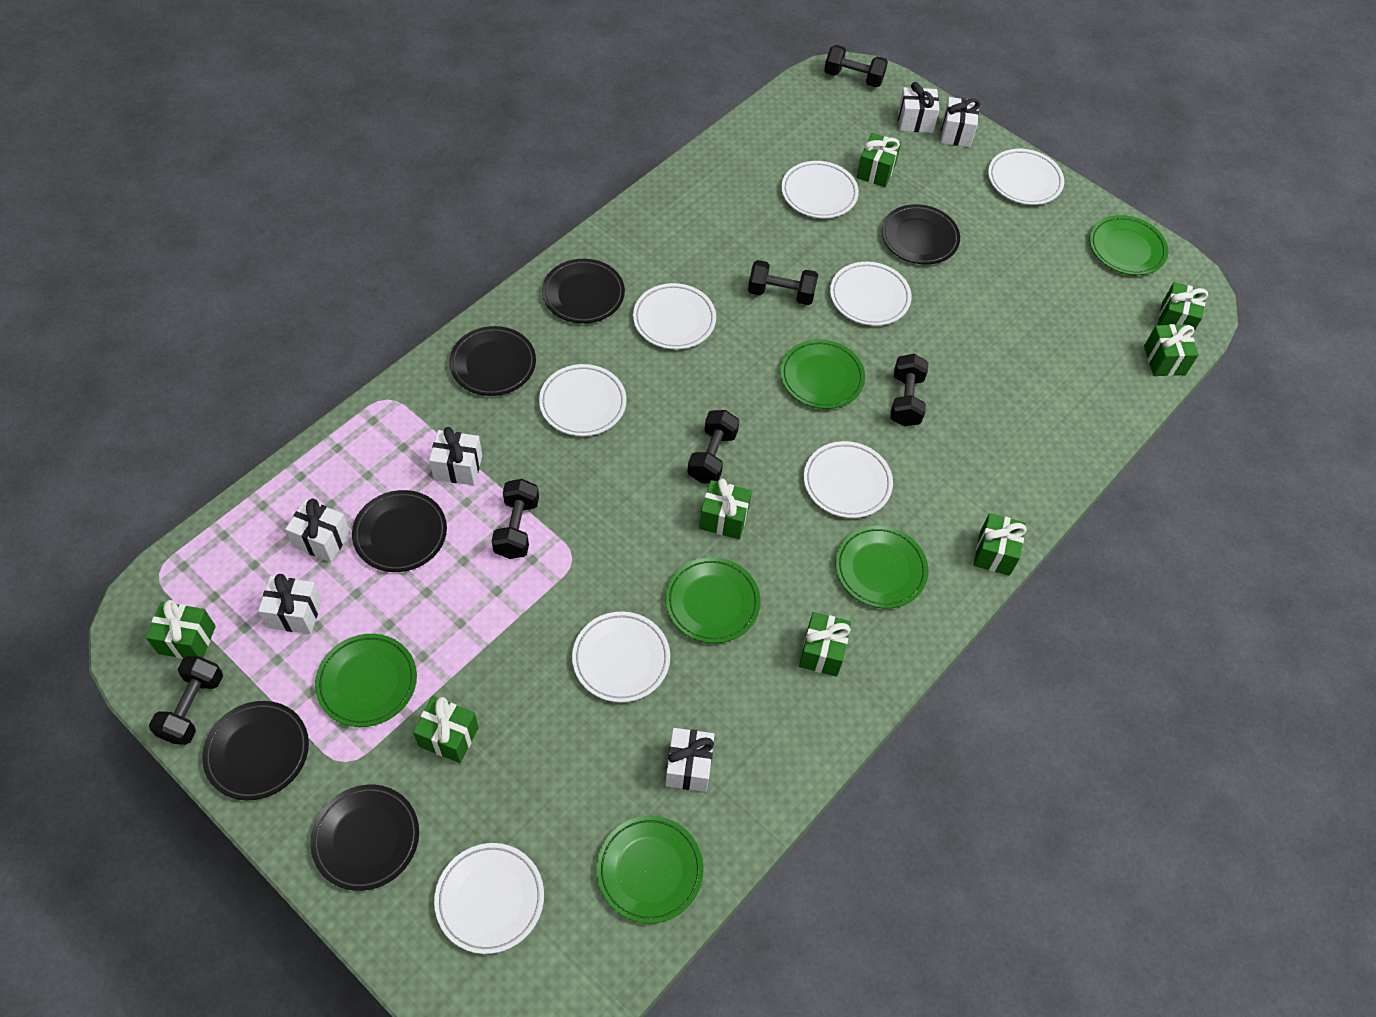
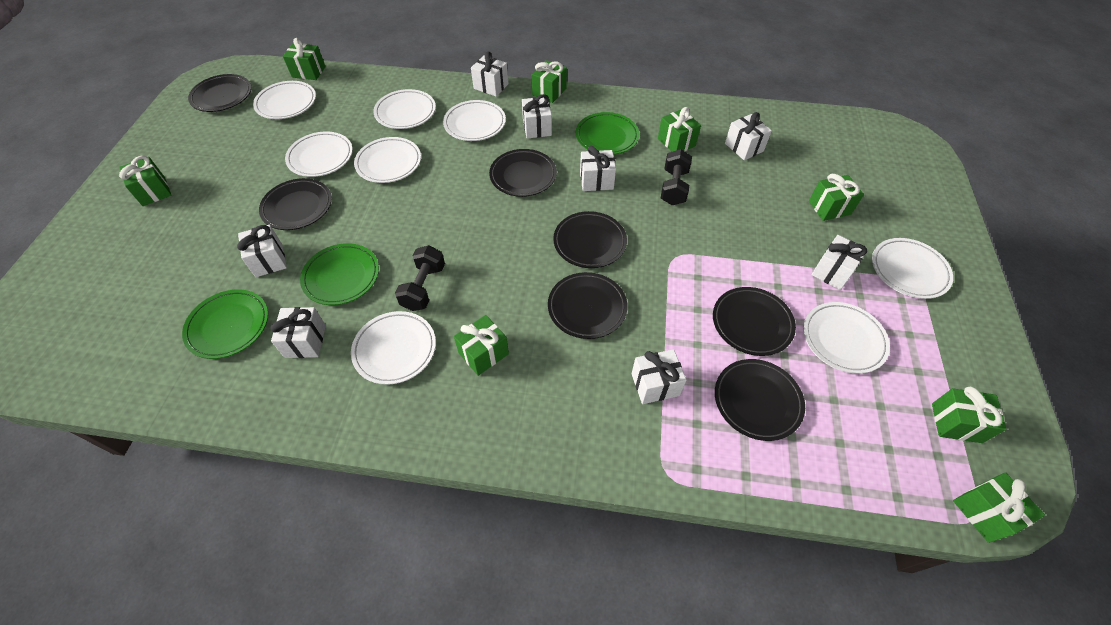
black dumbbell: [149,656,223,745] [492,479,539,559] [687,410,739,483] [748,260,818,305] [824,45,888,87] [890,354,929,427] = 6 -> [395,245,445,311] [661,149,692,205] = 2
black plate: [202,701,309,801] [310,785,419,891] [352,490,447,572] [449,326,536,396] [542,259,625,323] [882,204,960,264] = 6 -> [188,74,251,112] [259,178,332,230] [489,149,557,197] [548,272,628,339] [553,211,627,268] [713,287,796,356] [715,359,805,441] = 7
green plate: [315,634,417,727] [596,816,703,924] [665,557,761,643] [780,339,865,409] [835,525,928,608] [1089,215,1168,275] = 6 -> [182,289,268,359] [300,243,379,305] [576,112,639,155] = 3
white gift: [258,574,322,634] [285,499,350,562] [429,427,482,485] [665,728,715,792] [898,82,939,133] [941,97,980,147] = 6 -> [237,224,287,277] [270,307,326,358] [471,51,509,97] [522,94,552,138] [580,146,616,191] [632,349,687,404] [725,112,772,160] [812,235,868,290] = 8

